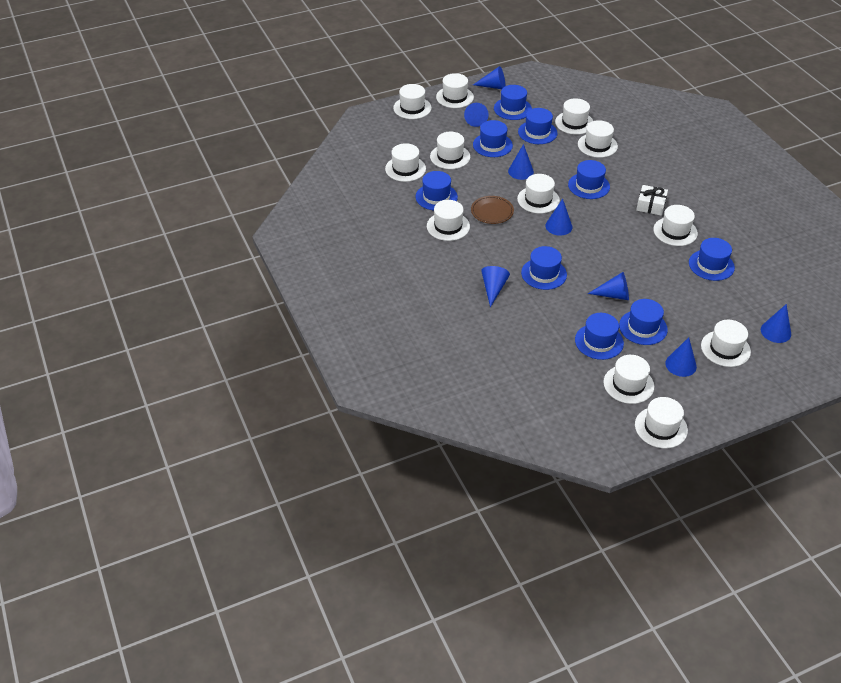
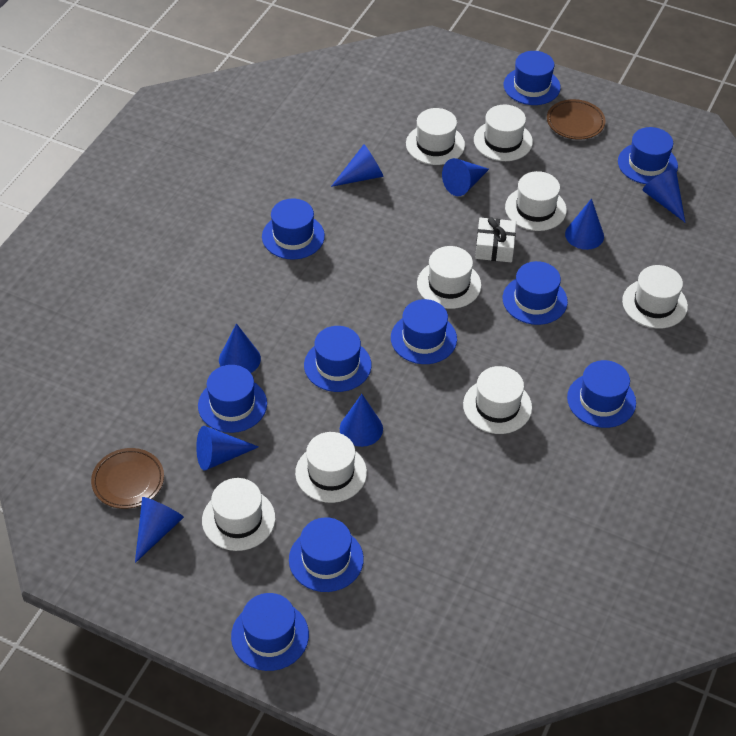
blue hat: [416,171,458,210] [473,120,513,157] [494,85,532,120] [518,108,557,144] [521,246,567,290] [568,160,610,199] [575,313,624,360] [619,299,668,345] [689,238,735,281] = 9 -> [198,365,267,433] [231,593,309,671] [262,199,325,259] [289,517,364,592] [304,326,371,392] [391,299,457,364] [503,261,568,325] [504,51,561,105] [567,360,636,428] [618,127,678,184] = 10
brown plate: [471,196,514,224] = 1 -> [91,448,164,509] [547,99,606,140] = 2
white hat: [385,143,426,182] [393,84,432,119] [427,200,470,241] [430,132,470,169] [436,73,474,108] [517,174,560,214] [555,98,593,135] [578,120,618,158] [603,355,654,404] [635,397,688,448] [653,205,698,246] [701,320,751,367] = 12 -> [202,478,275,551] [295,432,367,503] [406,108,465,165] [417,246,481,309] [463,366,532,434] [474,105,533,161] [505,171,567,231] [622,265,688,328] = 8

